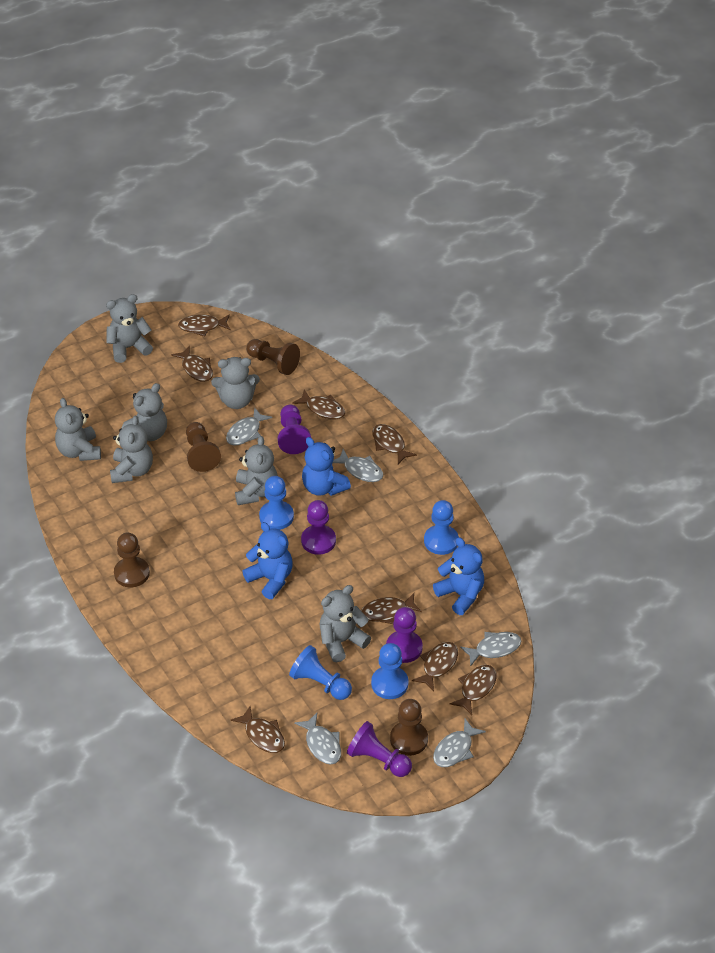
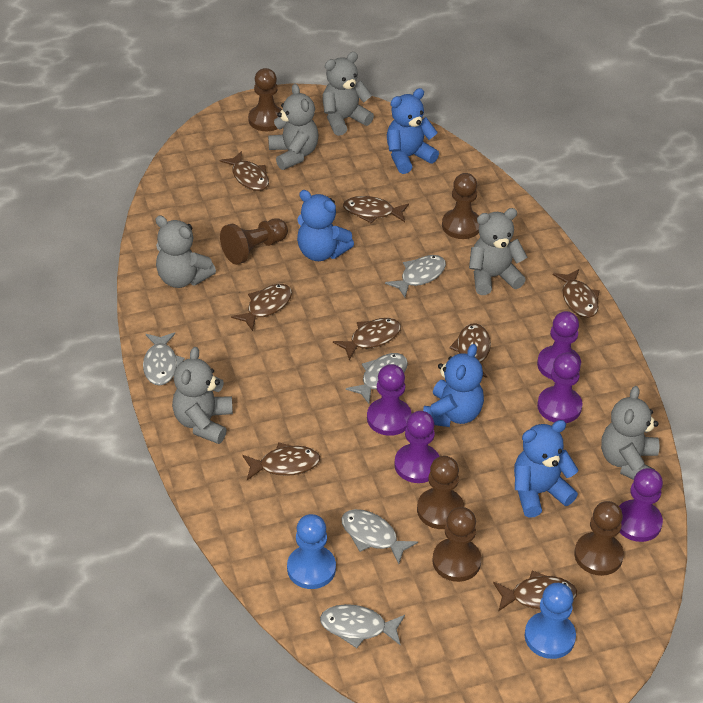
blue pawn: [259,476,294,530] [289,645,352,700] [371,643,409,699] [424,500,459,555] = 4 -> [287,514,336,589] [525,583,576,659] = 2
blue teddy bear: [242,522,293,599] [302,437,351,496] [433,537,484,615] = 3 -> [297,190,354,261] [387,88,439,174] [423,344,484,427] [514,420,578,518] = 4
brown pawn: [114,533,150,587] [186,422,221,472] [246,339,300,375] [390,699,428,756] = 4 -> [220,218,288,265] [248,68,282,131] [417,456,464,529] [432,507,481,582] [442,173,479,239] [574,501,624,576] = 6
grey teddy bear: [55,398,101,461] [106,294,153,363] [110,416,153,483] [121,383,167,441] [211,357,260,409] [235,436,278,505] [320,585,371,662] = 7 -> [155,215,216,288] [172,347,233,444] [268,84,319,170] [322,52,374,136] [469,208,527,295] [601,386,659,480] = 6
purple pawn: [278,405,311,454] [301,500,336,555] [347,721,412,777] [386,607,423,663] = 4 -> [367,364,412,436] [394,411,440,483] [537,311,581,379] [537,353,583,423] [619,468,663,542] = 5

